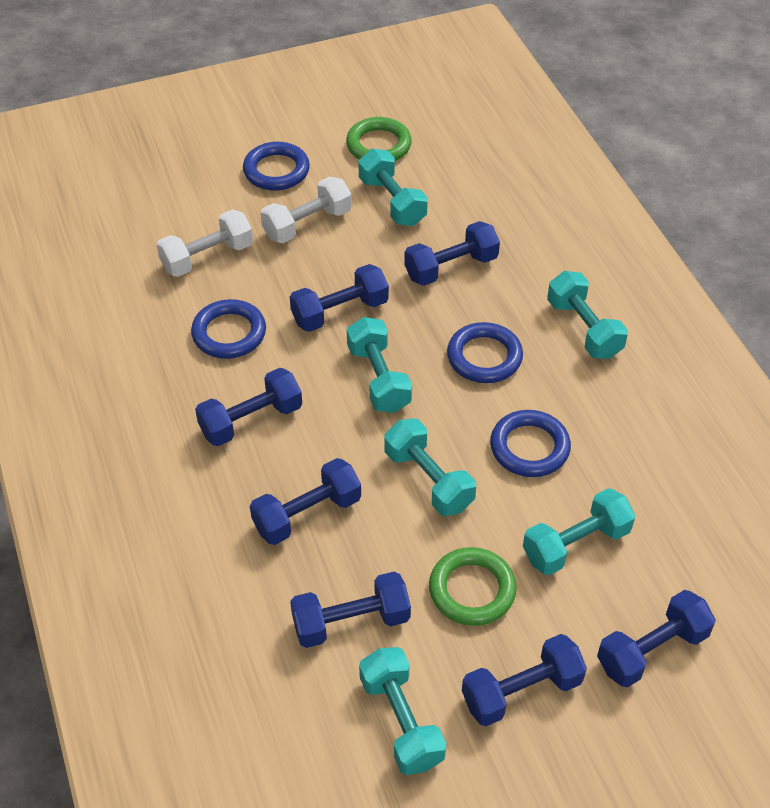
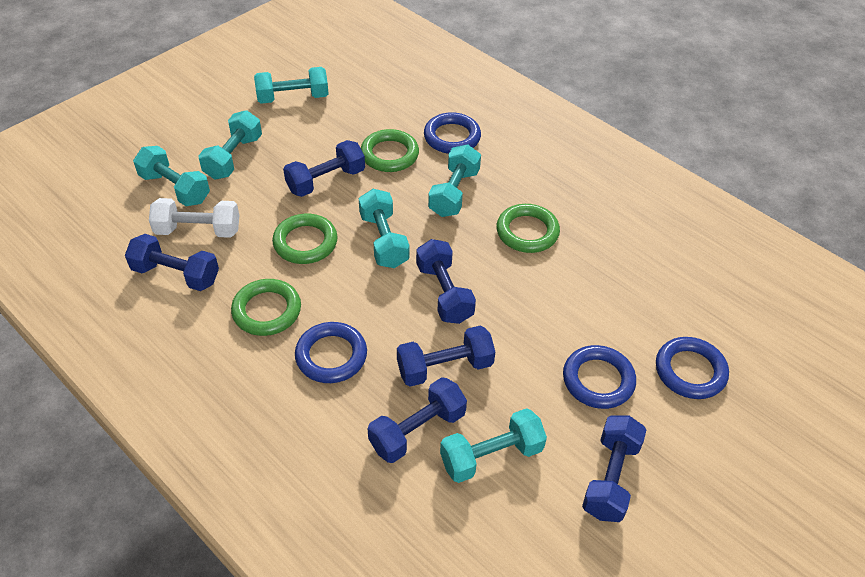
blue dumbbell: [195,368,302,446] [250,458,361,545] [290,264,389,332] [290,572,411,648] [404,221,500,286] [462,634,587,726] [597,590,716,688] = 7 -> [125,234,219,291] [283,140,365,197] [368,377,467,463] [397,326,495,387] [416,239,476,324] [582,415,647,522] = 6
green ring: [346,117,412,161] [429,547,517,626] = 2 -> [231,279,301,336] [272,214,338,264] [361,129,419,172] [496,204,560,253] = 4
white dumbbell: [156,209,253,277] [261,177,352,243] = 2 -> [149,198,239,238] = 1

